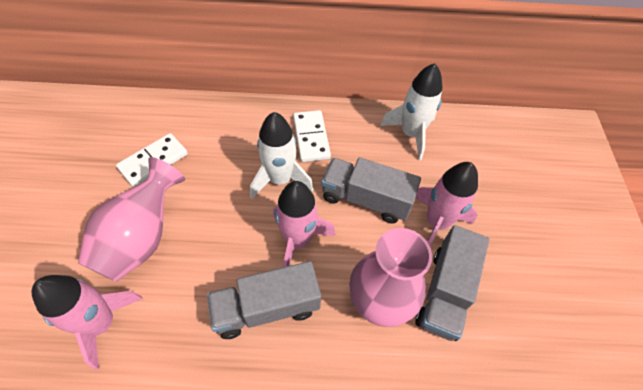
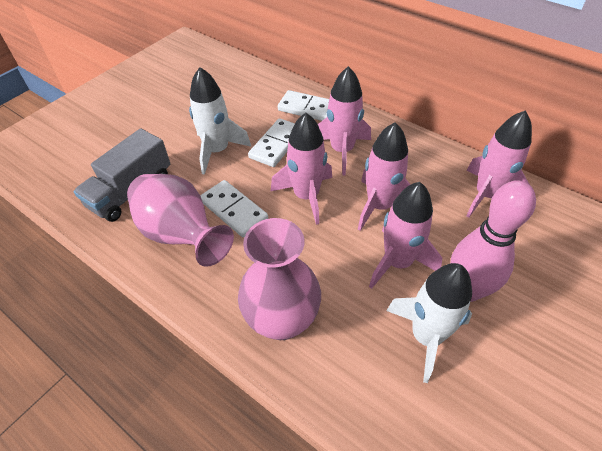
grey truck: [207,261,321,339] [321,157,421,223] [415,225,489,341] = 3 -> [74,128,170,222] = 1
pink bowling pin: none = 0 -> [450,180,536,302] = 1
pink rocket: [32,275,143,370] [273,181,336,267] [416,162,478,246] = 3 -> [271,113,332,225] [318,66,371,175] [358,122,411,231] [369,182,442,289] [466,110,532,217] = 5
white domino: [116,133,188,187] [293,110,331,162] = 2 -> [200,180,268,237] [248,118,295,167] [278,90,329,121] = 3

